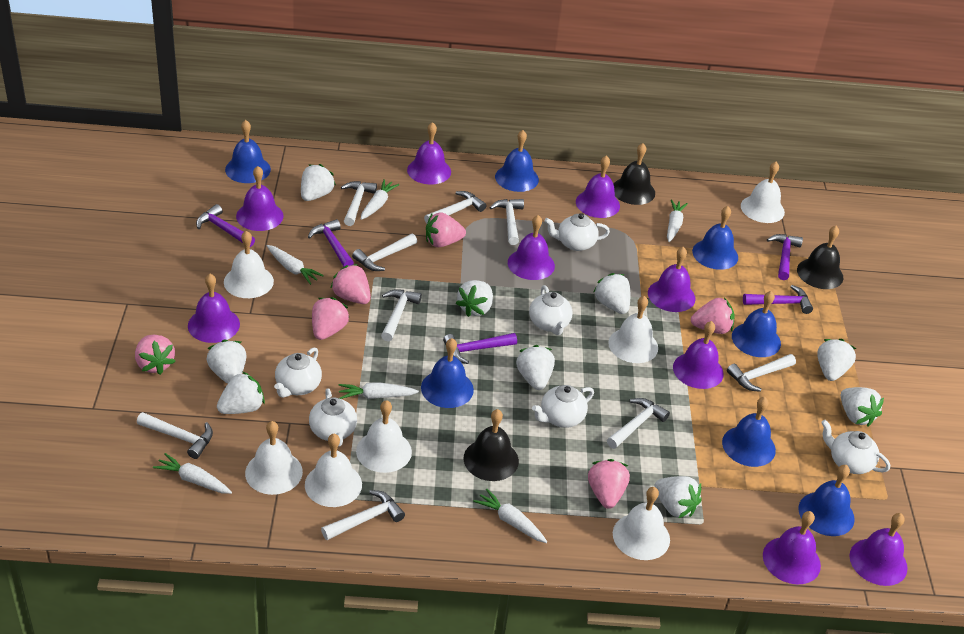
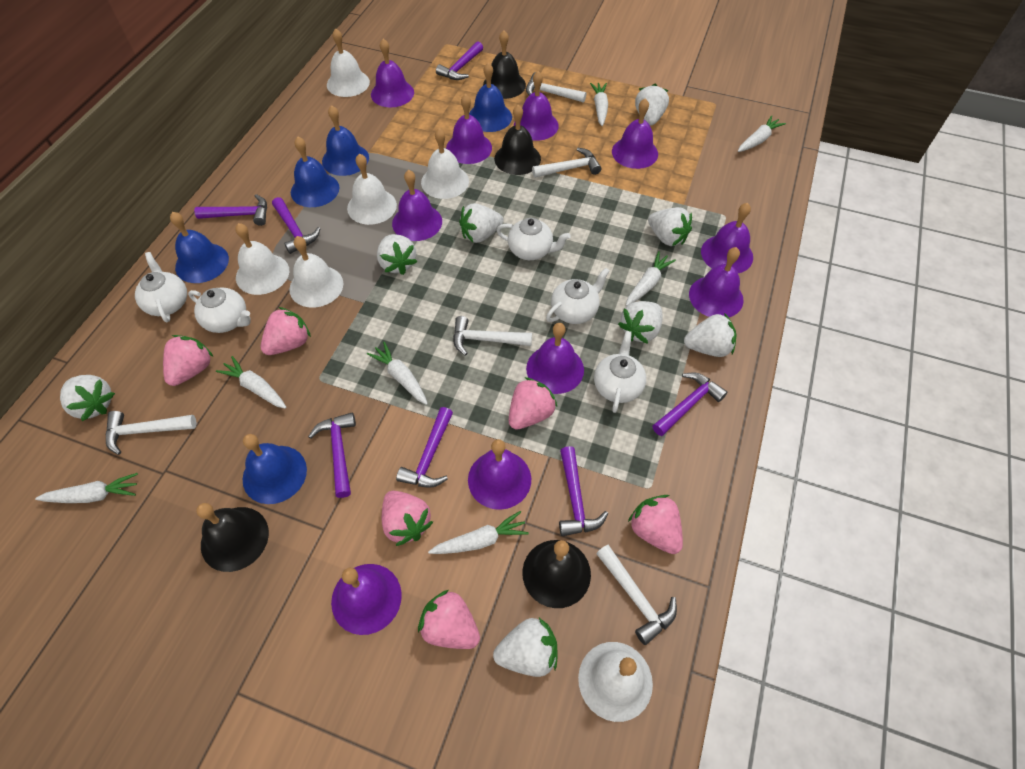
black bell: [464,409,519,481] [613,143,655,205] [797,226,843,289] = 3 -> [196,503,269,572] [483,30,526,99] [494,105,541,175] [522,540,591,608] = 4
blue bell: [225,120,271,183] [421,338,474,408] [495,130,539,192] [692,206,738,270] [722,397,776,467] [732,291,781,357] [798,465,855,536] = 7 -> [170,212,229,283] [242,434,307,504] [291,137,339,207] [322,105,369,176] [469,63,512,132] = 5
purple bell: [188,274,240,343] [236,166,283,231] [407,122,451,185] [508,215,555,280] [576,155,620,218] [648,247,696,312] [673,321,724,389] [763,511,821,584] [849,513,908,586] = 9 -> [331,564,402,635] [371,39,414,108] [392,170,442,241] [446,94,492,164] [468,439,531,510] [514,71,559,141] [526,323,584,394] [612,98,658,169] [689,247,744,317] [701,203,753,273] = 10
purple hammer: [196,204,255,247] [308,219,354,267] [443,333,517,364] [743,285,813,314] [767,234,803,280] = 5 -> [194,194,267,226] [272,197,321,254] [308,412,356,498] [396,407,453,488] [436,41,483,80] [559,446,609,536] [653,372,728,436] = 7
white bell: [224,231,274,298] [245,421,303,495] [305,434,362,507] [356,400,412,473] [608,296,658,363] [613,487,670,560] [741,162,785,223] = 7 -> [235,223,289,295] [289,236,343,308] [327,28,370,97] [347,153,397,225] [421,128,469,199] [578,642,653,722] = 6
white carrot: [153,453,232,494] [267,245,324,285] [338,382,419,399] [361,179,399,220] [473,489,547,543] [667,199,688,242] = 6 -> [35,473,138,503] [216,356,287,409] [367,342,428,405] [428,511,529,554] [590,83,608,126] [626,251,676,306] [738,115,786,152] = 7
white hammer: [137,412,213,459] [321,490,405,540] [341,181,377,226] [352,234,417,271] [381,289,422,342] [424,191,486,224] [489,199,524,245] [607,398,670,449] [727,354,796,392] = 9 -> [106,411,197,455] [453,316,532,356] [526,72,586,103] [532,148,602,178] [596,545,677,645] = 5
white strawberry: [206,340,246,384] [217,372,265,414] [301,164,336,201] [456,280,493,317] [516,345,555,390] [593,273,630,314] [654,476,702,518] [817,339,856,381] [841,387,884,427] = 9 -> [60,375,115,421] [377,234,417,275] [459,203,503,243] [493,618,558,677] [618,301,663,344] [635,84,669,126] [648,207,692,246] [684,313,736,357] = 8
white teapot: [274,347,322,398] [309,388,357,447] [529,285,573,335] [532,385,594,428] [544,213,610,251] [821,420,890,474] = 6 -> [135,252,187,322] [188,287,251,333] [497,218,571,260] [546,268,610,324] [594,331,646,413] = 5

